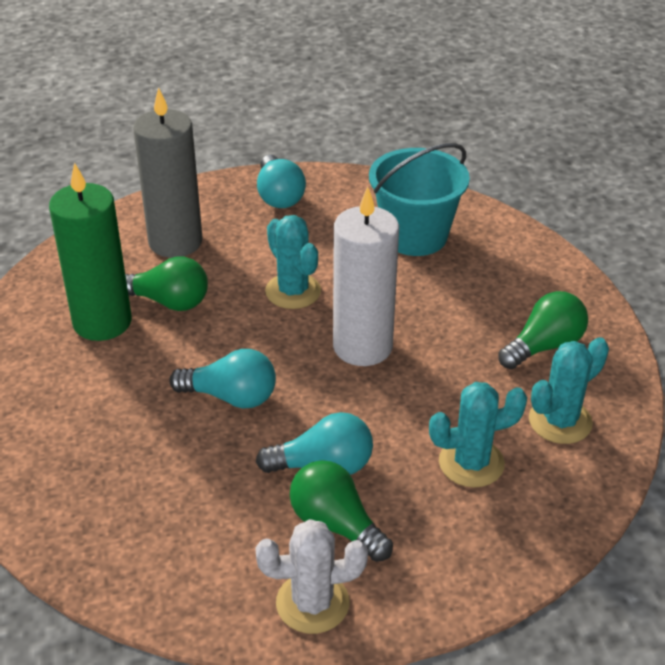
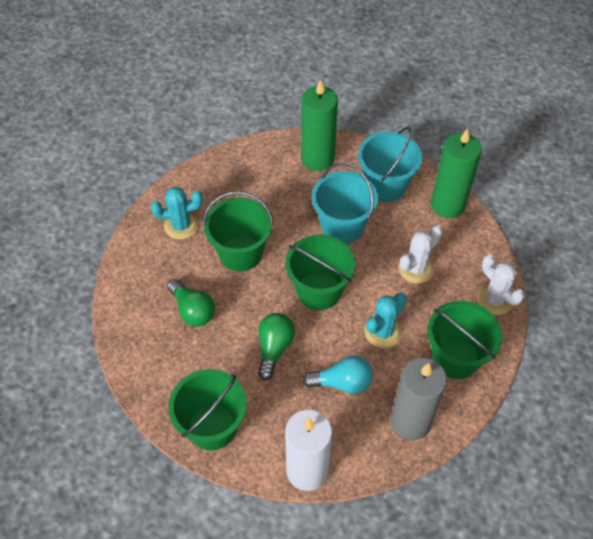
green bucket: none = 0 -> [168,369,247,451] [203,191,274,271] [285,234,356,310] [427,301,502,379] = 4
green candle: [49,162,132,341] = 1 -> [301,80,338,171] [431,128,482,218] = 2
green light bulb: [125,256,208,311] [290,460,393,562] [498,291,588,369] = 3 -> [167,279,215,326] [258,313,295,380] = 2
turquoise bucket: [369,143,470,256] = 1 -> [312,162,378,244] [358,127,423,202] = 2
turquoise cactus: [265,215,321,309] [429,382,527,487] [529,337,609,444] = 3 -> [151,187,203,239] [364,293,407,348] = 2
turquoise light bulb: [169,349,276,408] [256,412,373,475] [257,155,306,208] = 3 -> [302,356,373,394] = 1
white cactus: [255,519,368,634] = 1 -> [398,225,443,284] [477,254,525,315] = 2

